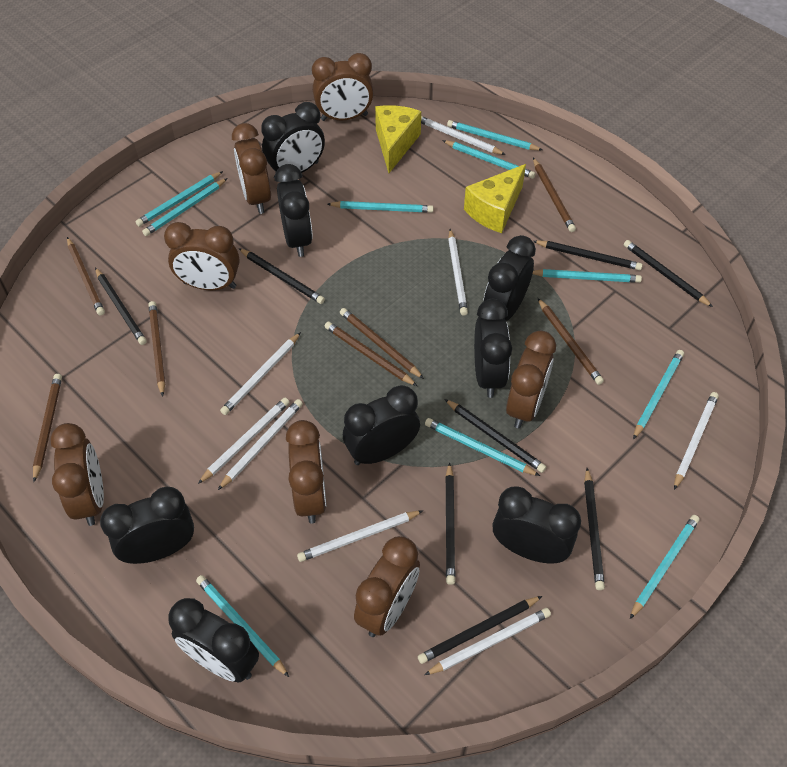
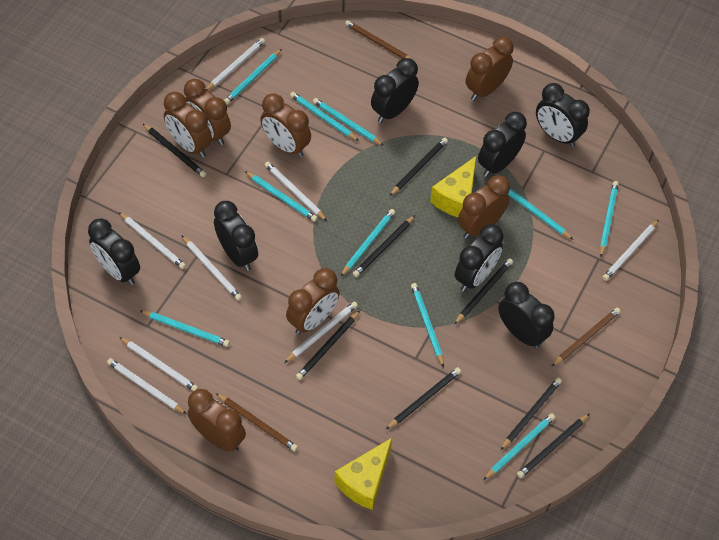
black clock: [100,487,194,564] [168,598,259,682] [262,102,325,179] [275,164,313,257] [343,385,420,465] [474,299,512,398] [483,235,536,321] [493,486,581,563] = 8 -> [88,218,140,285] [214,201,258,271] [371,58,419,123] [455,224,504,292] [478,112,527,177] [498,282,555,349] [536,83,590,147] = 7
brown pencil: [33,374,62,482] [67,237,105,316] [148,301,165,397] [324,322,417,386] [340,308,424,379] [533,158,576,232] [538,298,604,385] = 7 -> [216,393,298,452] [345,20,410,59] [551,308,621,367] = 3

